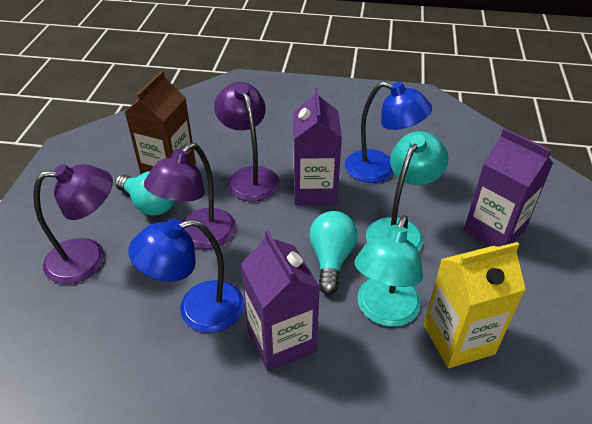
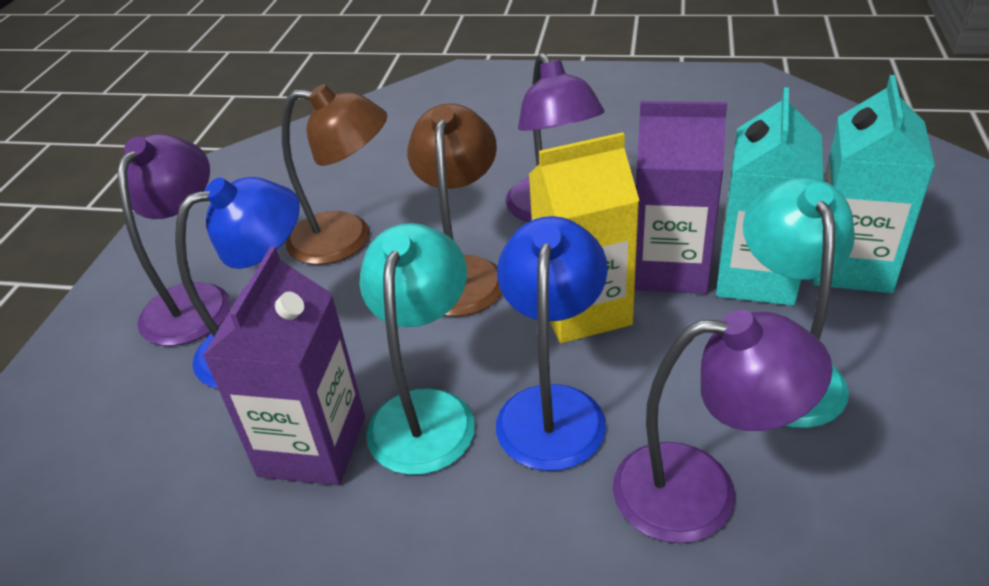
brown carton: [125,71,196,174] = 1 -> none = 0
brown lamp: none = 0 -> [282,84,387,265] [407,103,502,317] = 2
purple carton: [241,230,320,372] [293,88,342,205] [464,128,553,247] = 3 -> [202,246,365,485] [634,101,727,294] = 2
turquoise carton: none = 0 -> [716,87,823,306] [812,75,935,293] = 2
turquoise light bulb: [115,171,175,216] [309,211,357,295] = 2 -> none = 0

